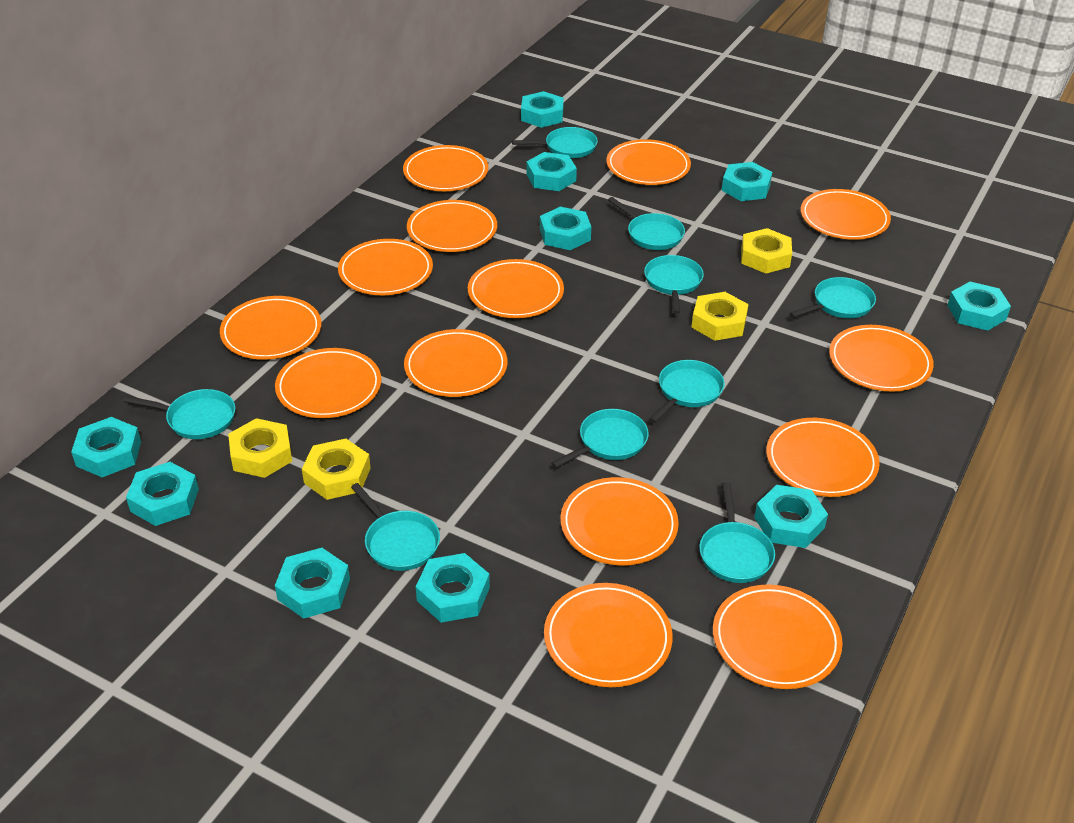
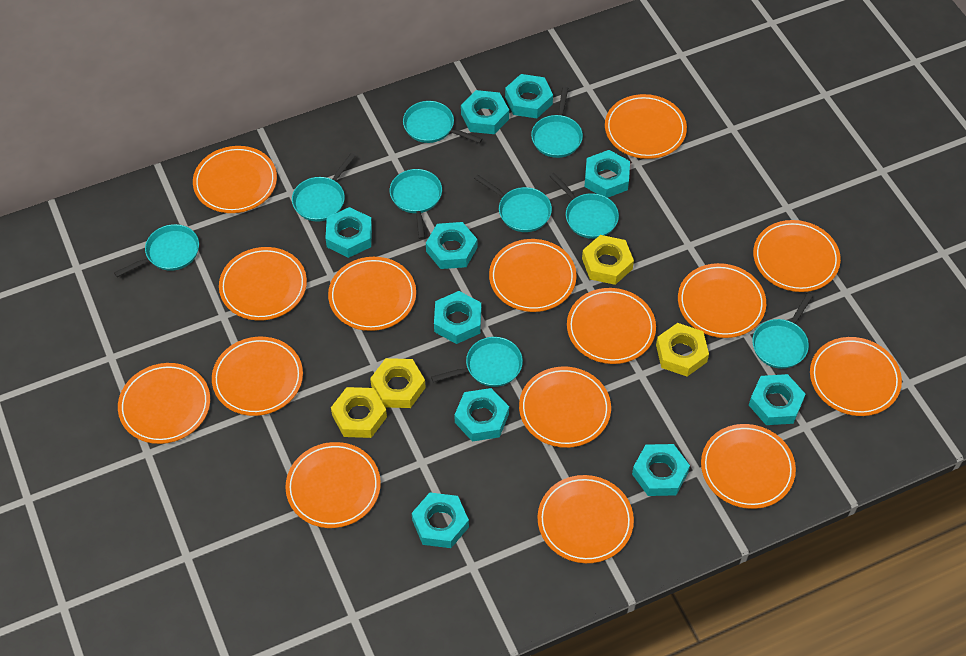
orange plate: [220,296,321,360] [275,348,381,418] [338,239,433,295] [403,145,488,191] [404,329,507,397] [407,200,497,252] [468,259,564,318] [544,583,673,687] [560,477,679,565] [606,139,691,185] [713,585,843,689] [766,418,880,497] [801,189,891,240] [829,325,934,392] = 14 -> [118,363,210,444] [193,146,277,213] [212,337,303,416] [219,247,307,321] [285,442,381,528] [328,257,416,331] [489,239,577,312] [519,366,611,448] [537,475,634,563] [567,288,656,364] [605,94,687,159] [678,263,766,338] [701,424,796,509] [753,220,841,292] [810,337,902,416] = 15

